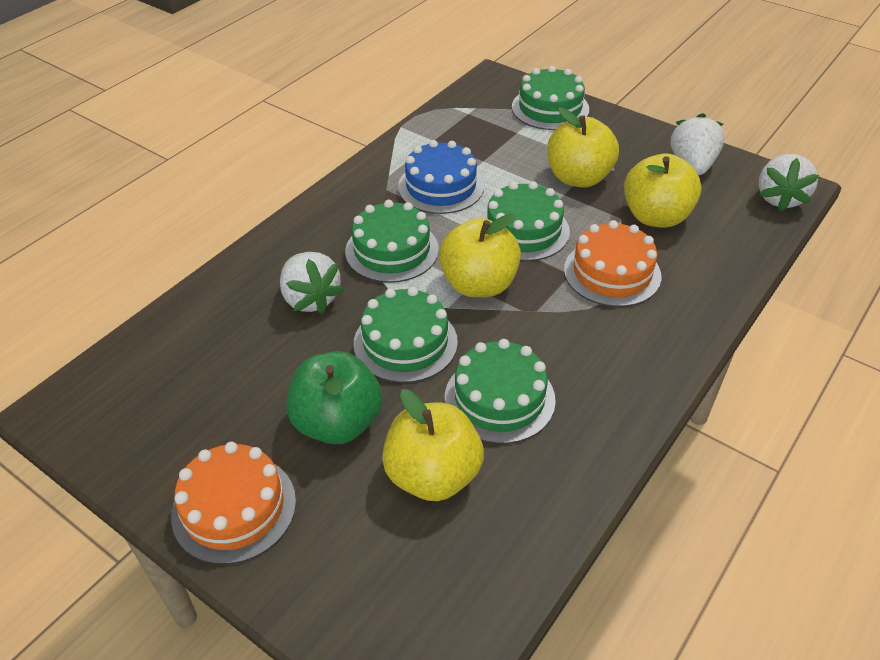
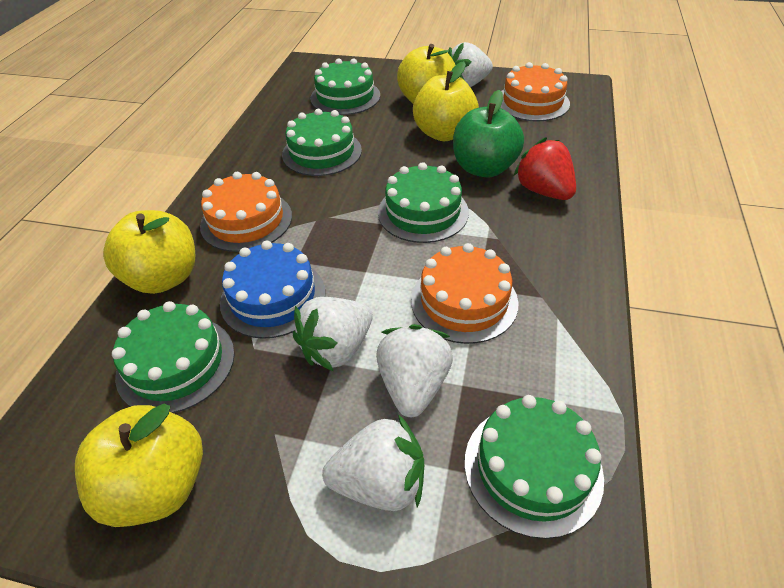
orange cake: [171,442,296,564] [564,220,661,307] = 2 -> [200,172,292,252] [411,243,518,344] [500,62,570,121] = 3
red strawberry: none = 0 -> [514,137,576,200] = 1
white strawberry: [280,252,344,314] [671,113,725,175] [758,154,819,211] = 3 -> [293,297,373,371] [322,414,424,511] [376,324,453,417] [448,42,493,87] = 4

